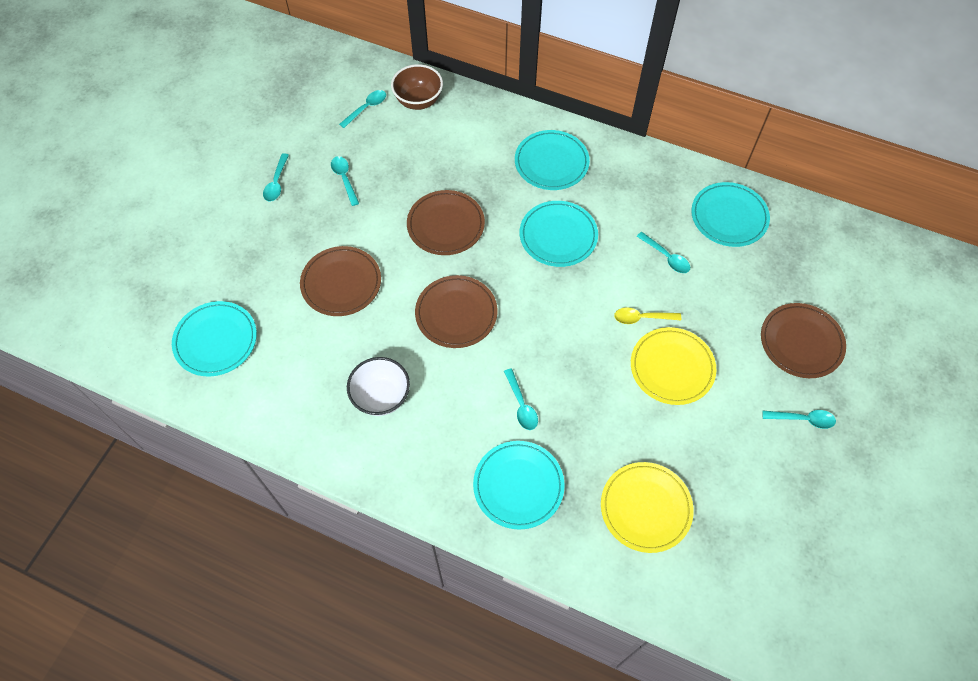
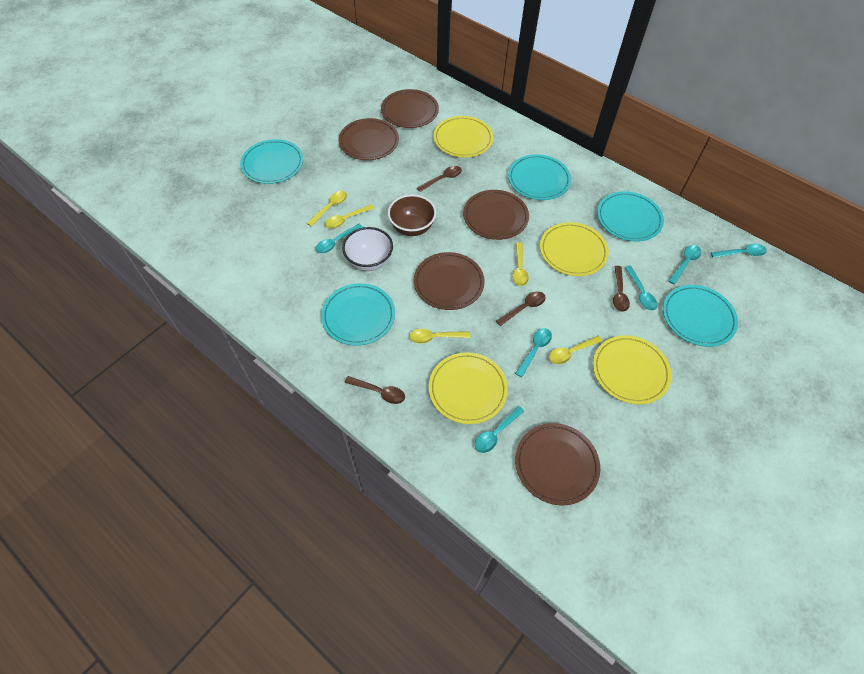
brown plate: [300,246,381,316] [407,190,485,255] [415,275,498,348] [761,303,846,378] = 4 -> [338,118,399,160] [381,89,439,128] [414,252,485,310] [463,190,529,240] [515,423,600,505] = 5
brown spoon: none = 0 -> [344,376,405,404] [417,166,462,192] [496,291,546,326] [613,266,630,312] = 4
yellow plate: [601,462,694,553] [631,327,716,405] = 2 -> [429,352,508,424] [433,116,493,158] [540,222,609,276] [593,335,672,404] = 4
yellow spoon: [614,307,681,324] = 1 -> [307,191,347,227] [325,204,375,228] [409,329,471,343] [512,242,529,286] [549,336,603,364] = 5

